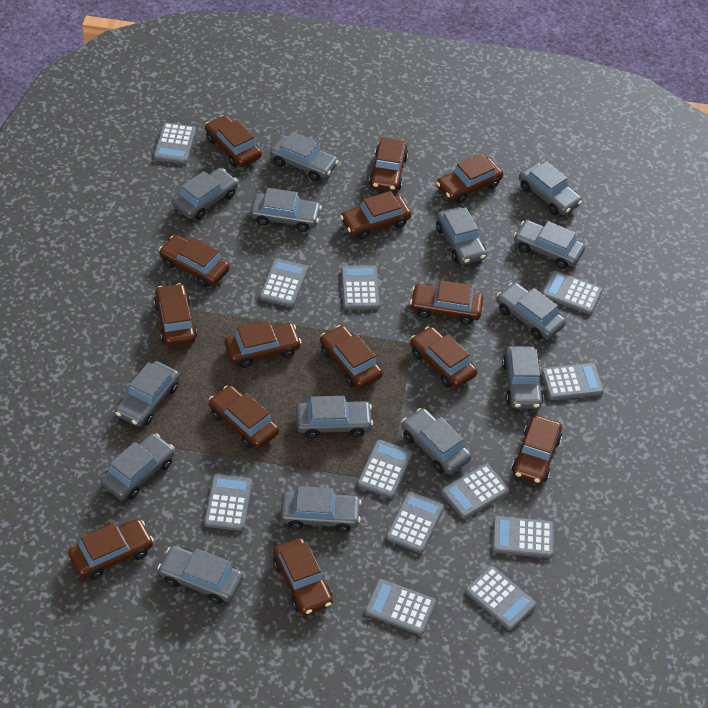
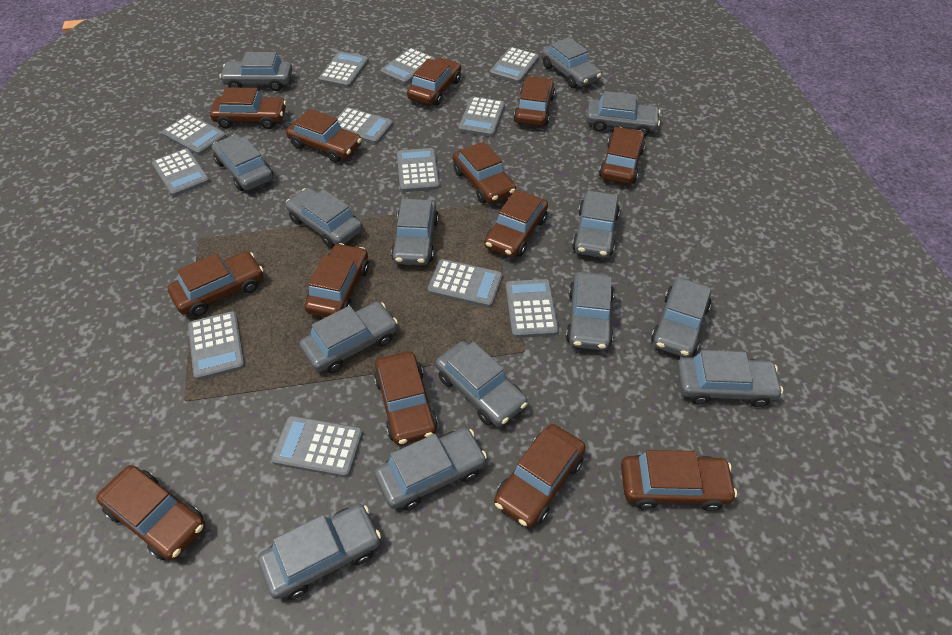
brown car: [68,519,154,580] [154,283,197,346] [159,235,230,287] [205,115,262,167] [209,385,279,449] [225,321,302,368] [273,538,333,615] [320,325,383,389] [340,191,411,239] [369,138,408,192] [410,280,483,324] [410,327,477,388] [436,154,503,203] [512,415,562,484] = 14 -> [96,465,205,561] [167,251,264,316] [210,87,286,129] [286,109,362,163] [304,243,369,317] [374,352,438,445] [407,57,461,106] [453,141,516,204] [484,190,548,258] [494,424,586,528] [514,76,555,127] [599,127,645,184] [621,450,737,511] = 13

